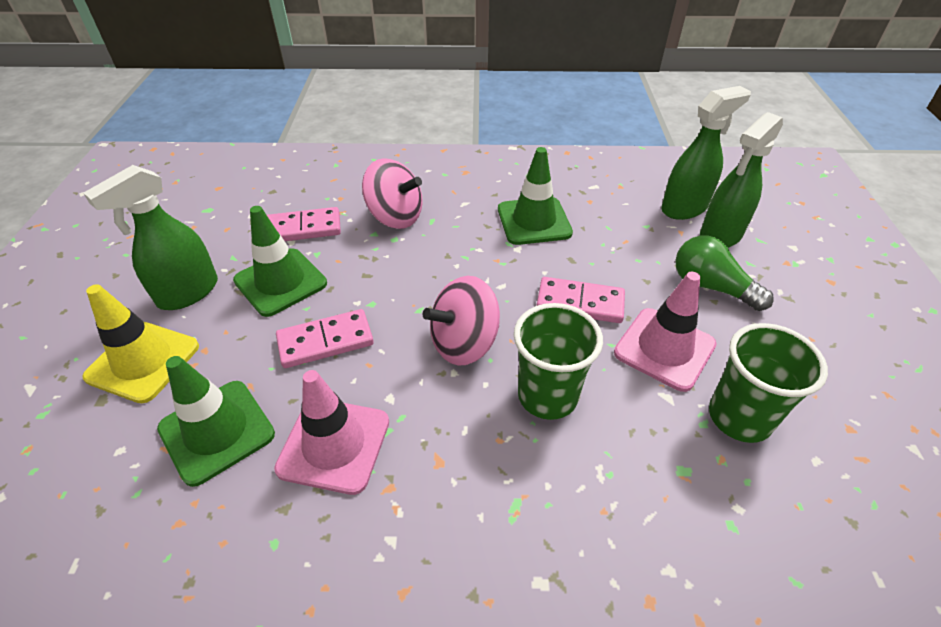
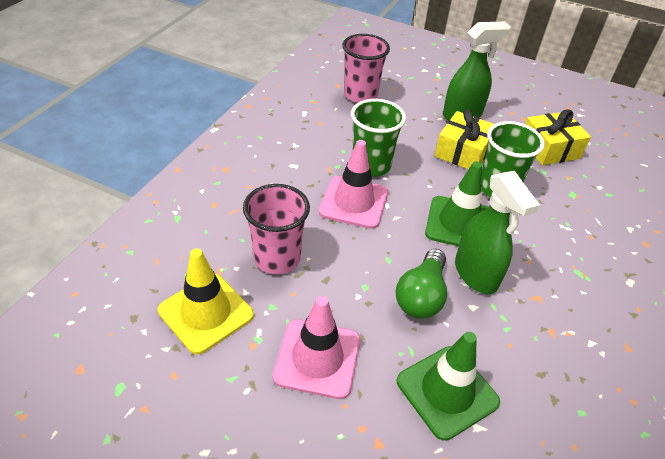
green spray bottle: [83,165,218,310] [661,86,751,220] [700,112,783,248] = 3 -> [443,22,511,121] [455,171,540,294] = 2
green traffic cone: [157,356,275,487] [233,206,327,317] [498,147,573,245] = 3 -> [397,332,500,441] [425,161,488,246] = 2
pink cup: none = 0 -> [243,184,310,274] [342,34,390,103] = 2
pink domino: [267,207,341,241] [276,309,374,368] [537,277,625,323] = 3 -> none = 0
pink spinning top: [362,158,423,229] [423,276,500,365] = 2 -> none = 0
yellow gift: none = 0 -> [435,109,494,169] [525,109,591,165] = 2

